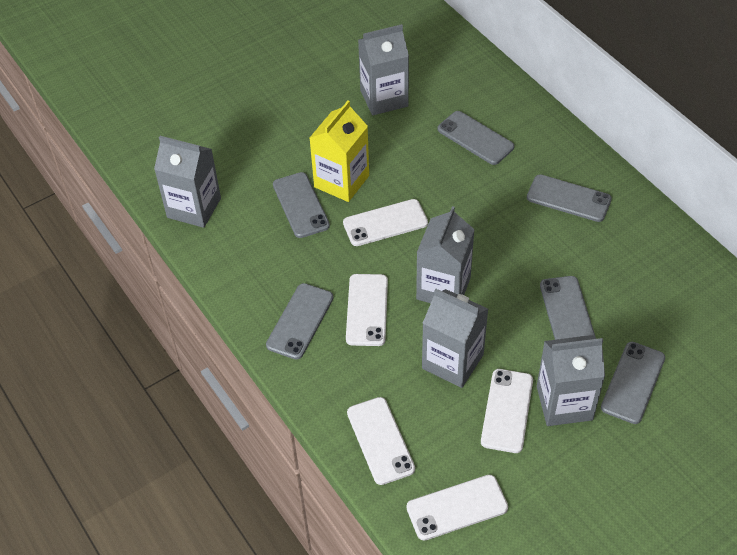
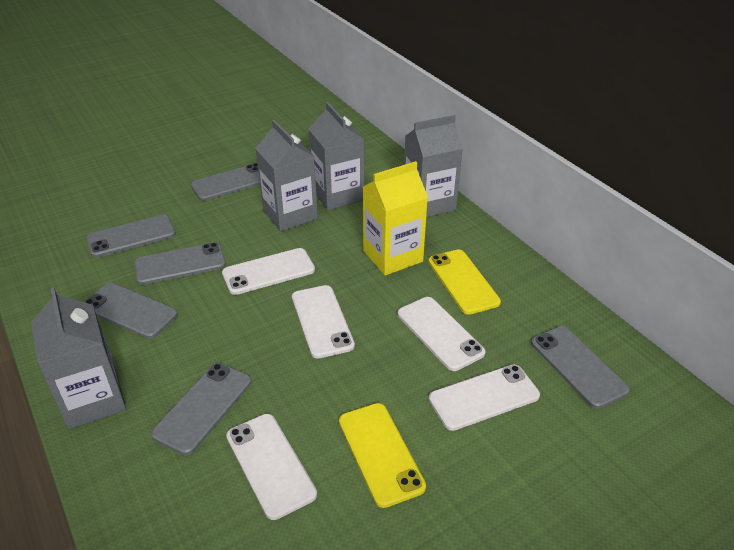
grey carton: [154,136,221,228] [358,24,409,115] [416,206,475,303] [422,289,488,388] [537,335,605,426] = 5 -> [31,287,126,429] [255,120,318,232] [309,102,364,210] [404,115,463,217] = 4
yellow phone: none = 0 -> [339,403,426,508] [428,249,501,315] = 2

